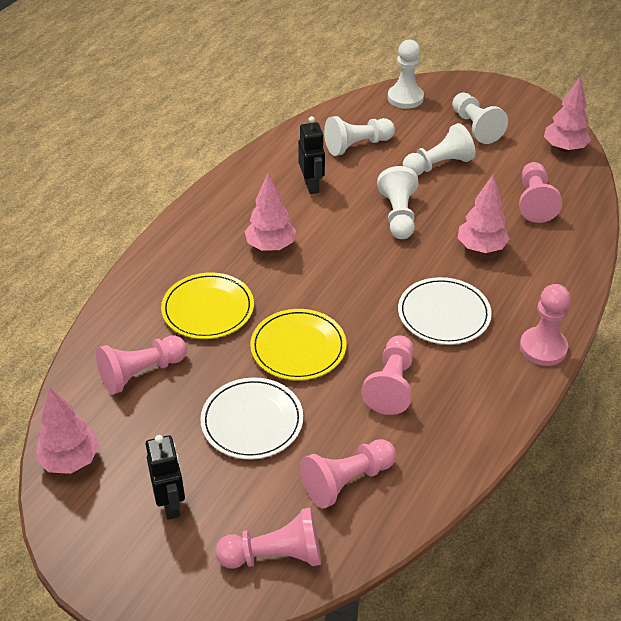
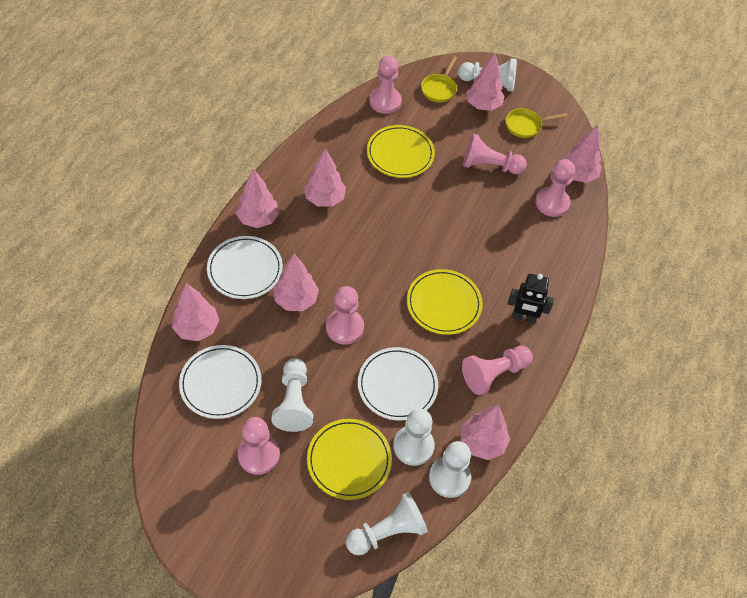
black robot: [146,435,185,520] [298,116,325,194] = 2 -> [508,274,554,324] = 1
pink tree: [35,387,100,474] [245,173,296,251] [458,175,510,253] [544,76,591,152] = 4 -> [172,283,219,341] [236,168,279,228] [273,254,319,311] [304,148,346,207] [461,405,510,460] [466,53,505,111] [562,124,602,183] = 7
white plate: [200,377,303,460] [398,277,492,345] = 2 -> [179,345,261,419] [207,236,283,299] [358,347,438,420] = 3
yellow pan: none = 0 -> [421,56,457,103] [506,108,568,138] = 2
yellow plate: [161,272,254,339] [250,309,346,381] = 2 -> [307,419,392,500] [367,125,435,178] [407,269,483,335] = 3

